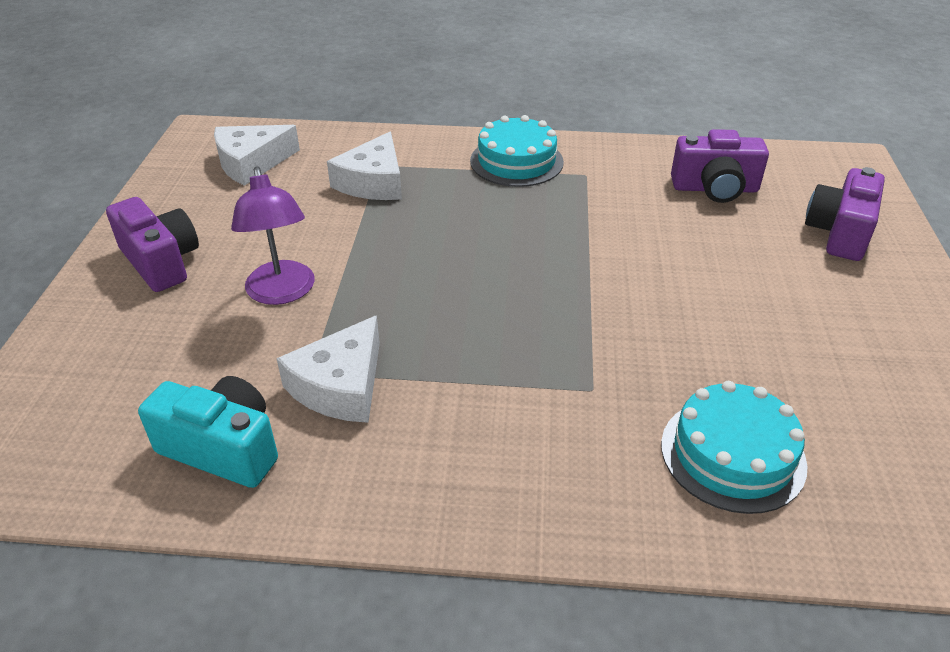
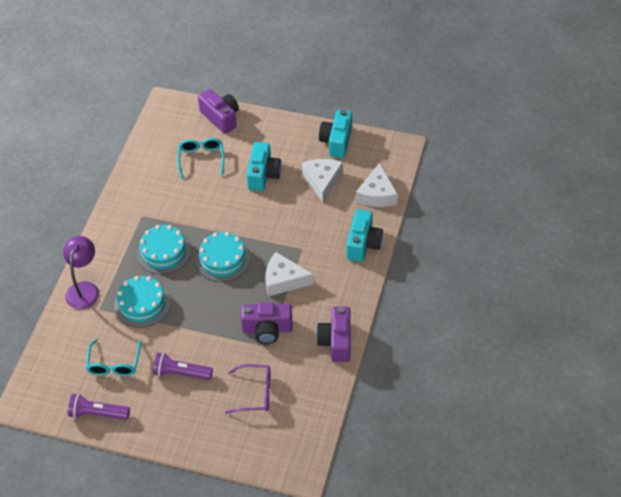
purple flashlight: none = 0 -> [68,394,130,420] [153,353,213,380] = 2
purple glasses: none = 0 -> [225,364,270,414] = 1
turquoise cake: [470,115,564,187] [661,381,807,514] = 2 -> [114,276,171,328] [137,225,191,274] [196,232,251,282] = 3
turquoise camera: [138,376,278,488] = 1 -> [247,142,281,191] [319,110,352,158] [347,209,383,262] = 3
turquoise glasses: none = 0 -> [86,339,141,376] [178,138,224,179] = 2

